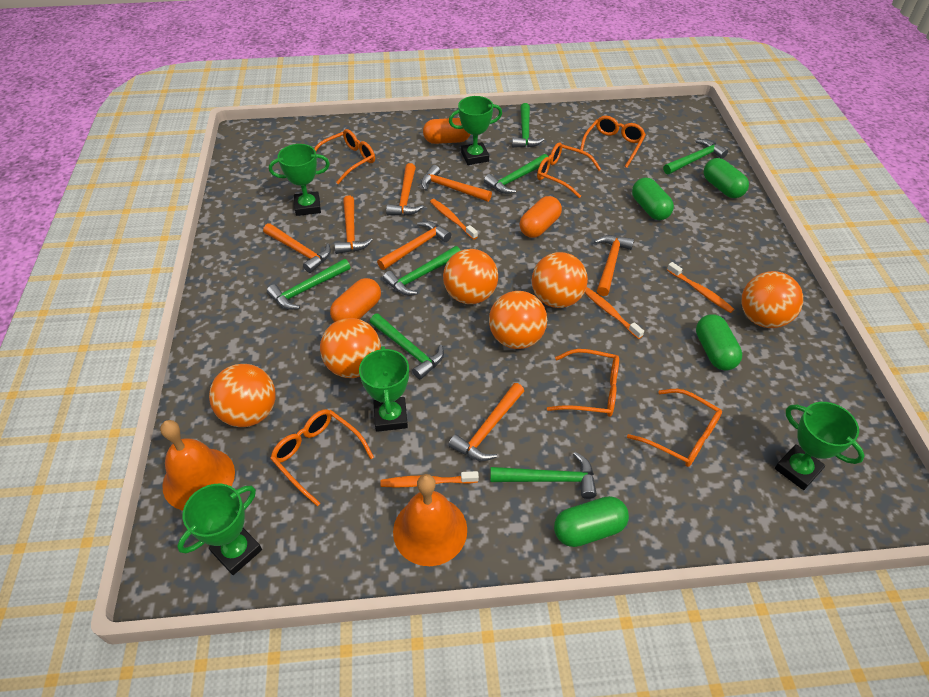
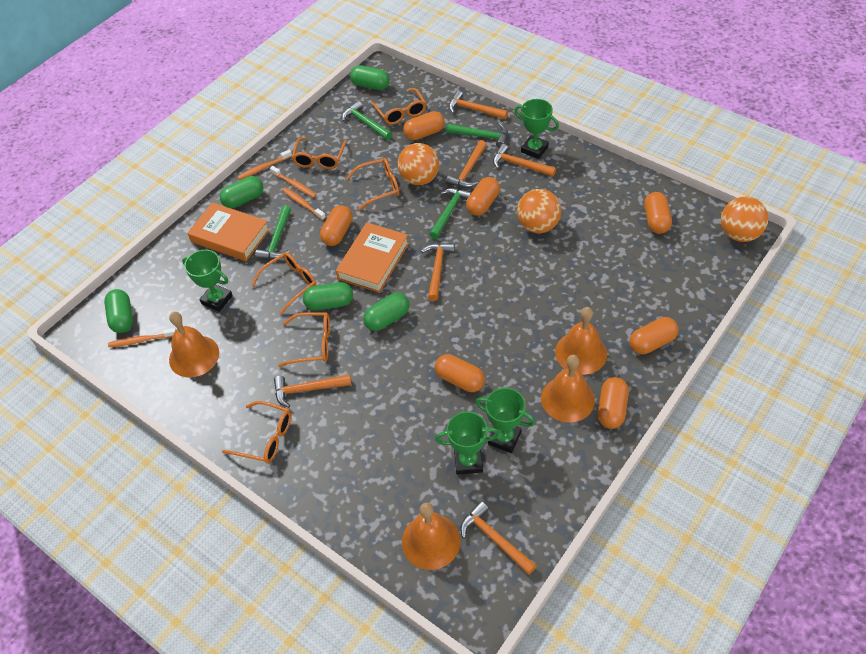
green capsule: [554,496,629,547] [632,178,674,220] [696,314,742,371] [704,158,749,198] = 4 -> [104,289,133,333] [220,176,263,208] [303,282,353,310] [350,65,390,90] [363,293,410,331] = 5
green hammer: [267,259,350,310] [370,314,444,379] [383,246,461,295] [484,154,548,194] [490,452,597,499] [512,103,545,148] [663,139,728,174] = 7 -> [255,205,291,259] [342,101,392,140] [429,188,472,239] [446,124,508,148] = 4
green trophy: [177,484,262,575] [269,144,330,216] [359,346,409,432] [449,96,502,165] [775,402,865,490] = 5 -> [182,250,233,312] [435,412,500,475] [476,388,535,453] [514,99,559,159] = 4
orange ball: [209,364,276,427] [320,318,381,378] [443,249,498,304] [489,291,547,349] [532,252,588,308] [742,271,803,328] = 6 -> [398,143,439,185] [517,189,561,233] [721,197,768,242] = 3
orange bell: [160,420,235,511] [393,474,467,566] = 2 -> [169,312,219,377] [402,503,460,570] [541,355,595,423] [555,307,607,375] = 4
orange book: none = 0 -> [187,202,270,261] [336,222,409,293] = 2
orange capsule: [330,278,381,322] [423,118,470,144] [520,196,562,238] = 3 -> [320,205,353,246] [403,111,445,140] [435,354,485,392] [466,177,500,216] [598,377,629,429] [629,317,679,354] [644,192,672,234] = 7
orange hammer: [263,223,331,273] [334,195,373,254] [377,221,451,270] [386,163,423,216] [421,165,492,202] [448,383,524,461] [594,235,634,296] = 7 -> [274,374,351,408] [421,243,455,301] [446,140,487,188] [449,90,508,119] [460,501,537,575] [493,144,556,177] = 6

